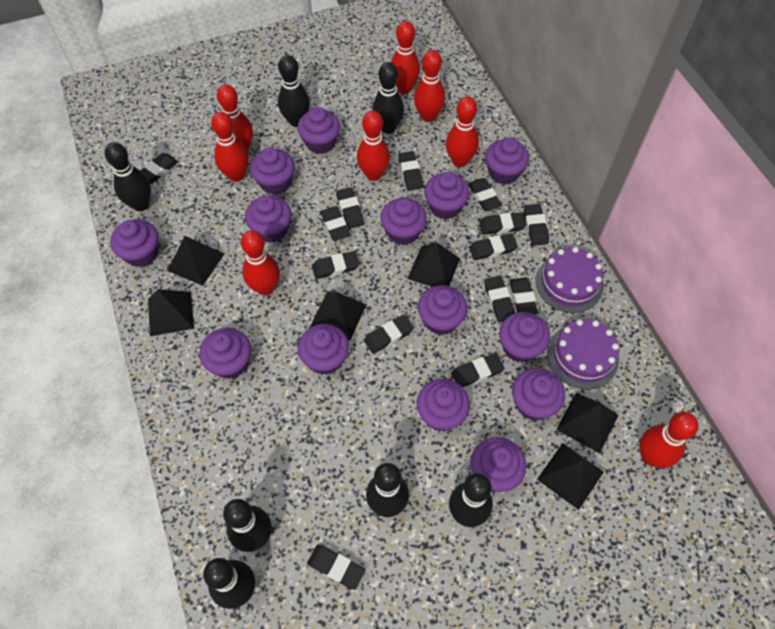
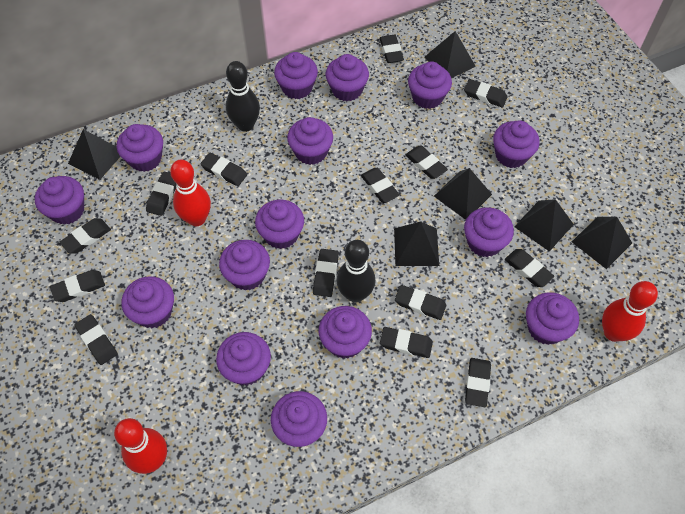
black bowling pin: [105,142,151,211] [203,558,255,609] [223,499,272,552] [278,55,310,127] [366,463,409,517] [372,62,404,134] [449,473,493,527] = 7 -> [226,61,260,132] [337,240,376,302] = 2
purple cake: [535,247,603,313] [547,319,619,389] = 2 -> none = 0
purple cupcake: [110,219,159,267] [199,328,251,379] [245,196,291,243] [250,147,295,194] [298,107,340,154] [298,324,349,375] [380,198,427,245] [417,379,470,431] [418,285,468,335] [424,172,470,219] [470,437,527,492] [485,137,529,184] [499,312,550,363] [512,368,565,421] = 14 -> [35,176,84,225] [117,124,163,172] [122,276,174,328] [216,332,271,386] [219,240,270,290] [255,200,304,249] [271,391,327,447] [274,52,318,99] [287,117,333,165] [319,306,372,359] [326,54,369,101] [408,61,452,109] [464,207,514,257] [493,120,540,168] [526,292,579,345] = 15
red bowling pin: [211,112,249,182] [217,84,253,152] [241,230,280,296] [357,111,390,181] [391,21,420,94] [414,50,445,122] [446,96,479,167] [639,412,699,468] = 8 -> [114,418,167,474] [170,160,211,226] [602,281,658,342] = 3

